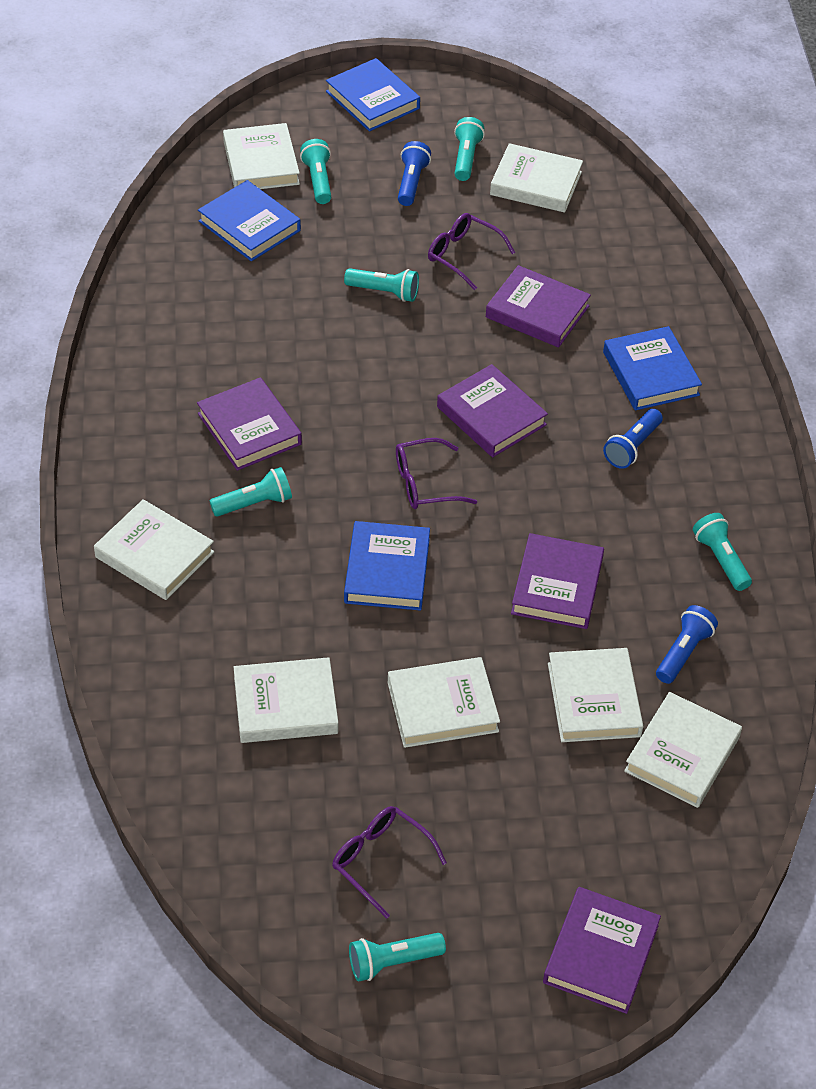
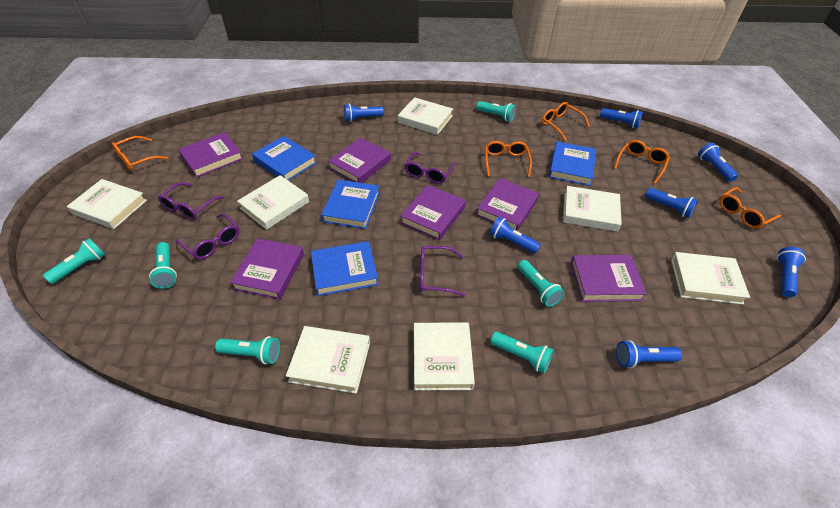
blue flashlight: [398,141,431,206] [603,409,663,469] [656,605,718,684] = 3 -> [344,104,384,122] [489,217,541,254] [600,108,643,128] [616,340,682,368] [645,188,698,218] [698,143,738,182] [777,247,806,297] = 7
orange glasses: none = 0 -> [112,136,168,171] [485,141,532,177] [542,102,590,141] [614,140,670,184] [720,187,781,229] = 5
purple book: [197,377,302,471] [437,364,548,457] [486,265,591,348] [511,533,604,629] [543,887,661,1014] = 5 -> [178,132,243,178] [230,238,304,300] [328,138,391,183] [400,185,466,240] [476,178,539,231] [570,255,647,302] = 6
purple glasses: [332,806,447,919] [396,438,477,509] [428,213,515,290] = 3 -> [158,182,224,220] [176,214,239,259] [404,152,457,184] [420,246,465,297] = 4

